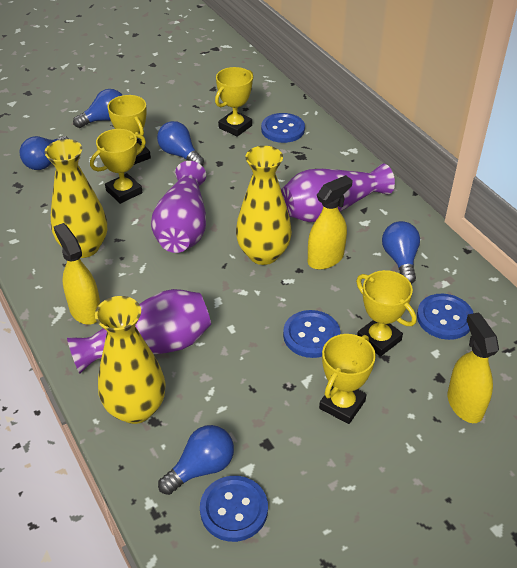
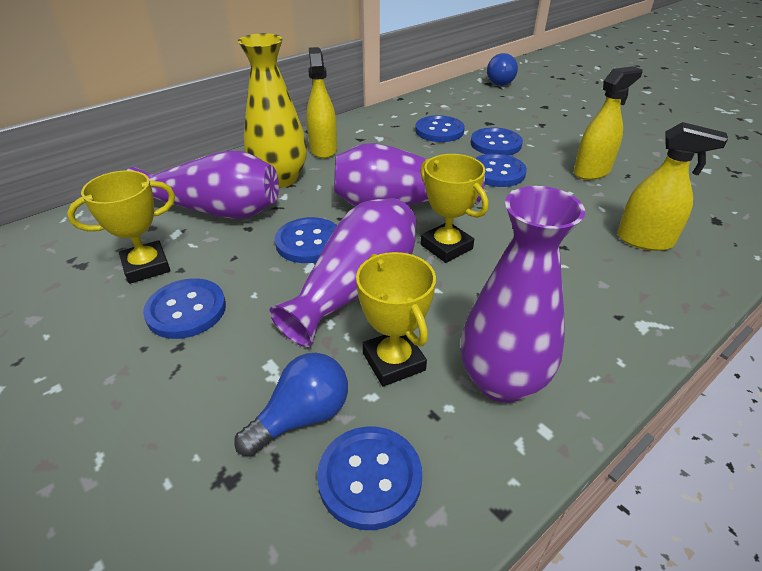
blue button: [200,476,268,542] [261,113,305,143] [283,310,340,358] [417,294,473,340] = 4 -> [143,278,226,339] [275,217,337,263] [317,426,422,530] [415,115,465,142] [471,127,523,155] [475,154,527,187] = 6
blue light bulb: [20,136,69,170] [73,89,122,128] [157,121,204,166] [158,425,234,495] [382,221,420,284] = 5 -> [234,353,348,457] [487,53,518,86] = 2
purple vase: [67,289,211,373] [151,161,206,253] [281,164,395,222] = 3 -> [127,150,279,219] [269,198,417,347] [334,143,485,206] [461,186,585,403] = 4
yellow trophy: [90,129,146,204] [107,95,151,165] [215,67,253,137] [319,334,376,424] [356,270,416,357] = 5 -> [67,170,175,284] [356,252,436,387] [420,154,488,263] = 3
yellow vase: [45,139,107,258] [95,296,166,424] [236,146,292,265] = 3 -> [238,33,307,188] = 1

